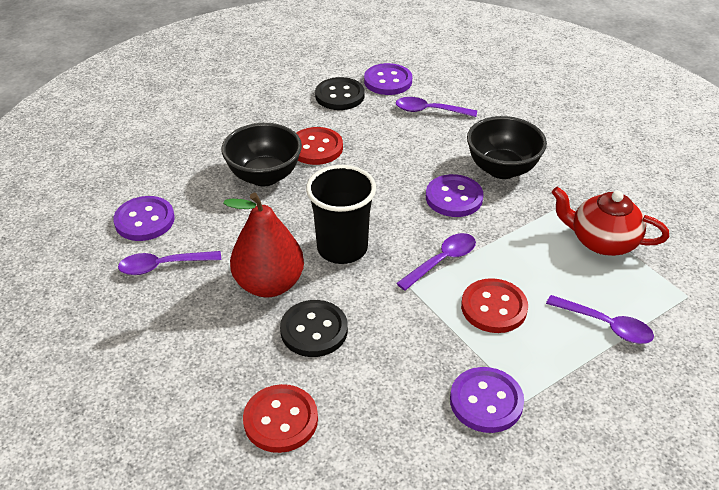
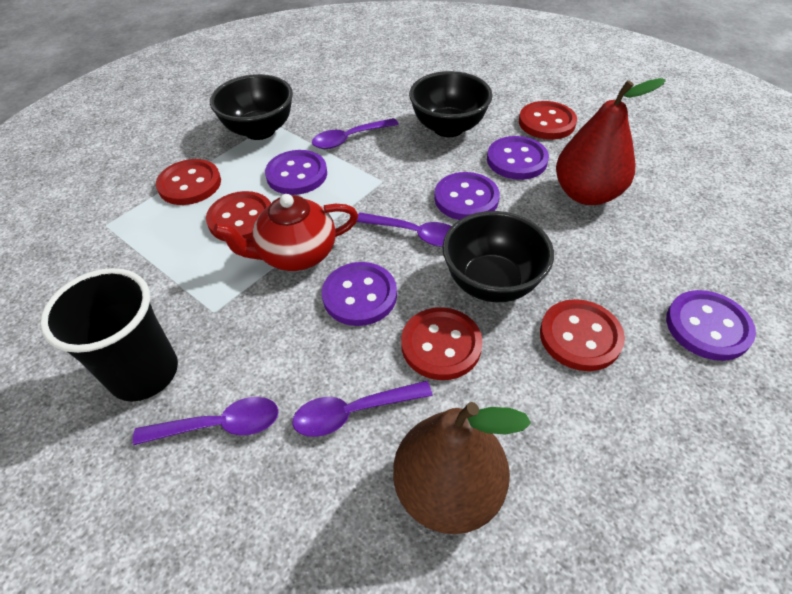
black bowl: [221,123,302,186] [467,116,547,179] = 2 -> [210,74,293,140] [409,71,493,137] [442,211,554,302] = 3
black button: [280,300,348,357] [315,77,365,110] = 2 -> none = 0
brown pear: none = 0 -> [393,402,531,534] = 1
purple button: [113,196,175,241] [364,63,412,95] [426,174,484,217] [450,367,524,433] = 4 -> [265,150,327,195] [322,262,397,326] [434,172,500,220] [487,136,549,180] [666,290,756,361] = 5
red button: [243,384,318,453] [296,127,343,165] [461,278,528,333] = 3 -> [156,159,221,205] [206,191,271,241] [401,307,483,380] [519,101,577,140] [540,299,625,371] = 5

